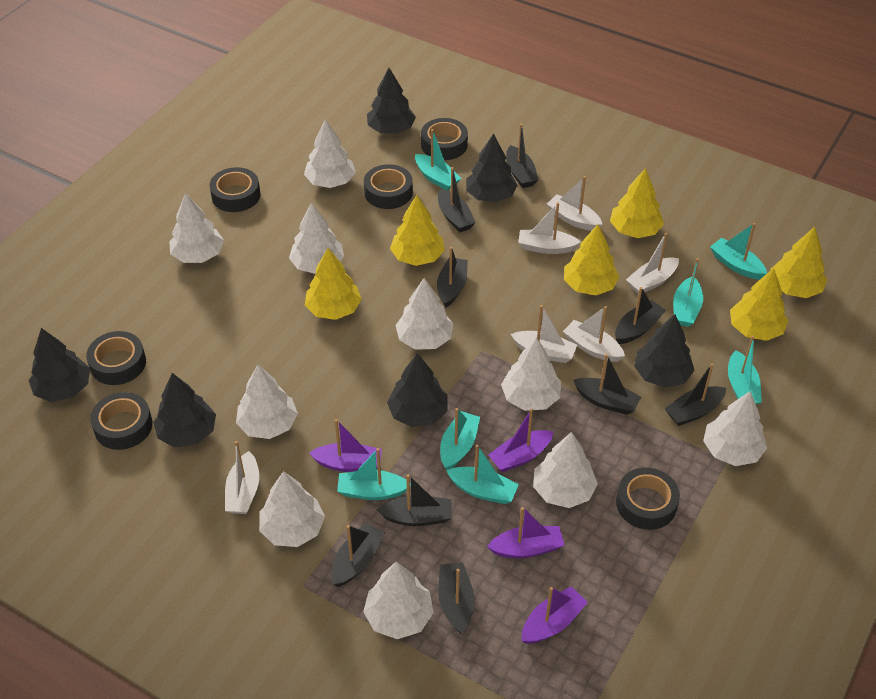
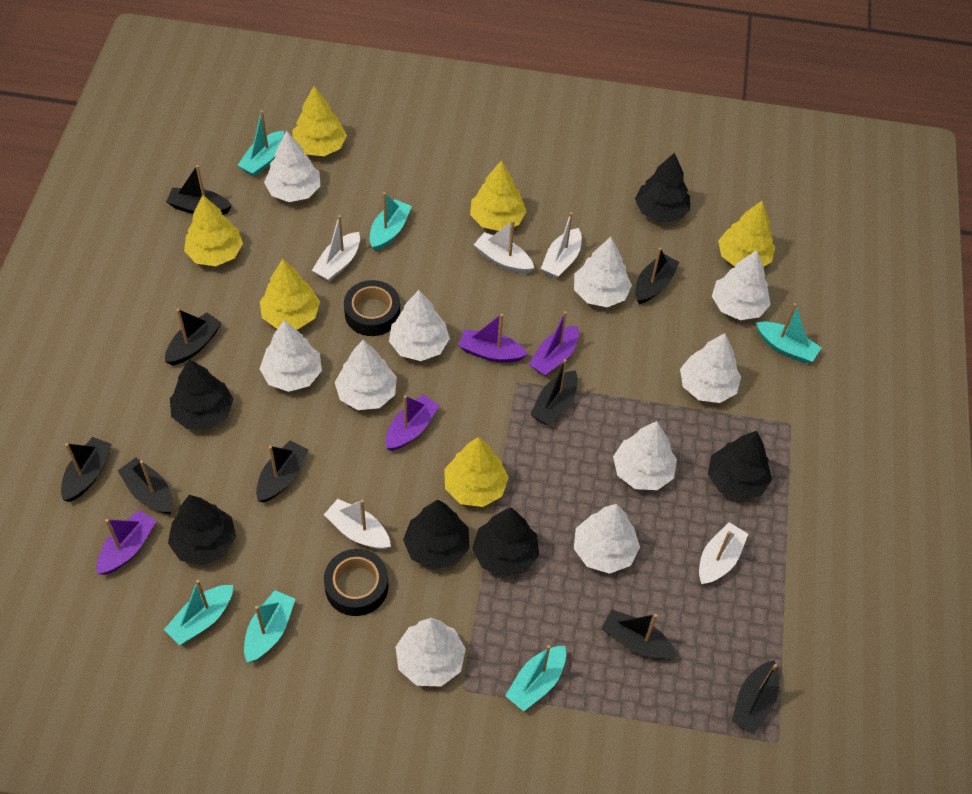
black tape: [86,331,146,385] [90,392,153,450] [209,167,260,212] [364,164,413,209] [421,118,468,160] [616,468,680,530] = 6 -> [324,549,388,616] [344,280,400,336] = 2
turquoise boat: [337,448,411,500] [415,129,462,190] [440,408,480,470] [446,445,519,504] [673,258,703,327] [710,223,767,280] [728,336,762,405] = 7 -> [164,580,233,645] [237,111,284,177] [244,590,295,663] [370,192,412,251] [505,645,566,711] [756,303,821,363] = 6
white boat: [225,441,259,514] [511,305,577,363] [518,202,581,254] [547,176,602,231] [563,306,625,362] [626,233,679,294] = 6 -> [312,215,360,282] [324,499,391,550] [474,220,534,274] [541,212,582,279] [699,522,748,585] = 5

